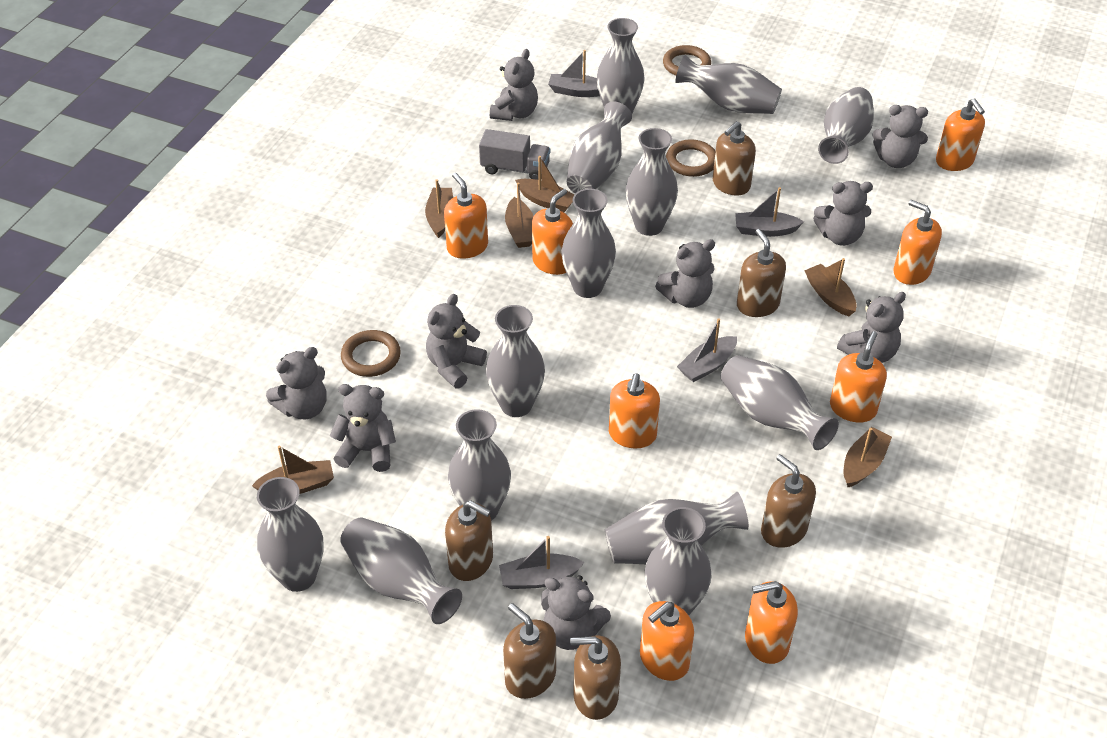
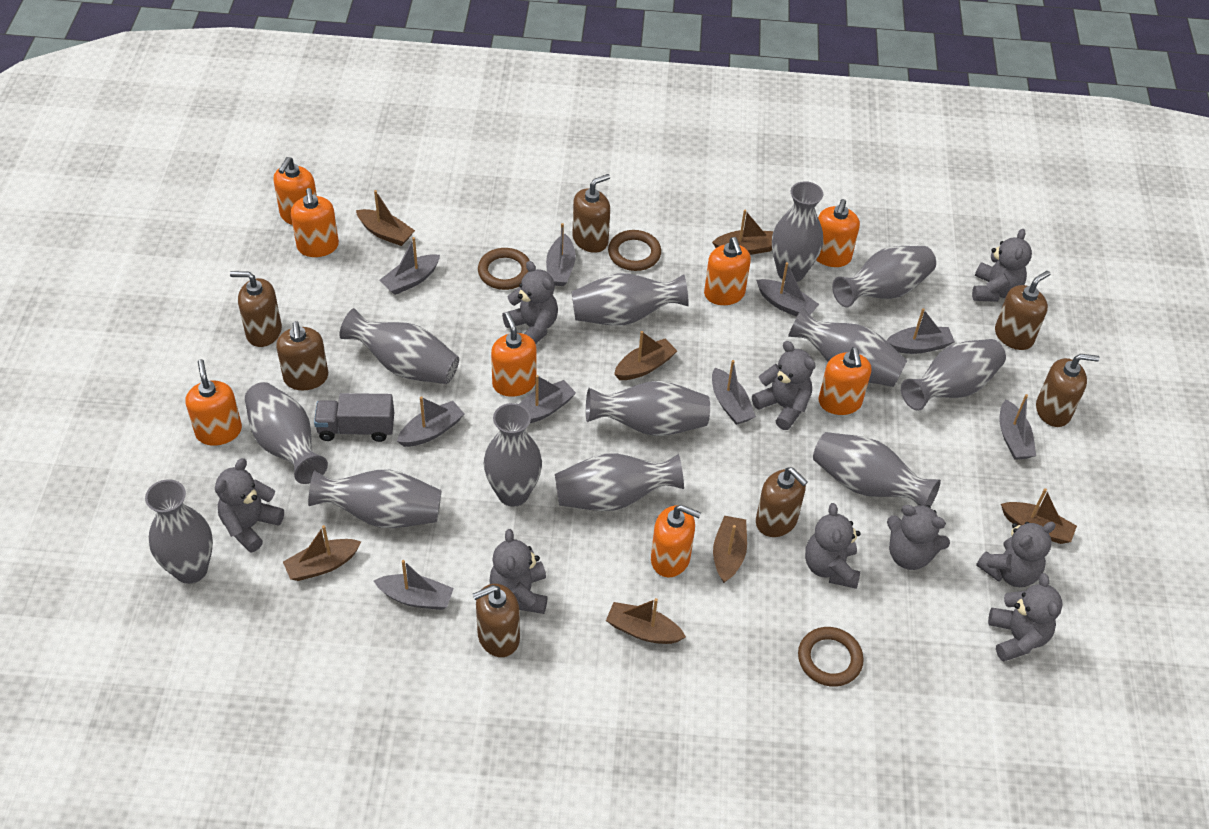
brown boat: [252,446,334,494] [425,179,453,238] [505,183,533,248] [515,156,574,212] [804,258,857,316] [844,427,892,487] = 6 -> [283,525,361,581] [356,190,415,246] [606,598,686,644] [614,331,677,380] [712,210,774,255] [713,516,747,583] [1001,488,1077,544] = 7
brown soap dispenser: [445,500,493,581] [503,603,556,699] [570,635,621,720] [713,121,756,196] [737,229,786,317] [761,454,816,548] = 6 -> [230,271,282,347] [276,321,328,390] [473,584,520,657] [572,174,610,253] [756,467,808,537] [995,271,1050,350] [1036,354,1100,427] = 7
grey boat: [499,536,585,589] [548,50,600,97] [677,318,737,382] [735,187,804,237] = 4 -> [374,560,454,610] [380,237,440,295] [397,396,464,447] [519,375,576,423] [546,223,576,286] [712,360,756,425] [756,262,819,317] [886,308,955,354] [1000,394,1036,460] = 9

